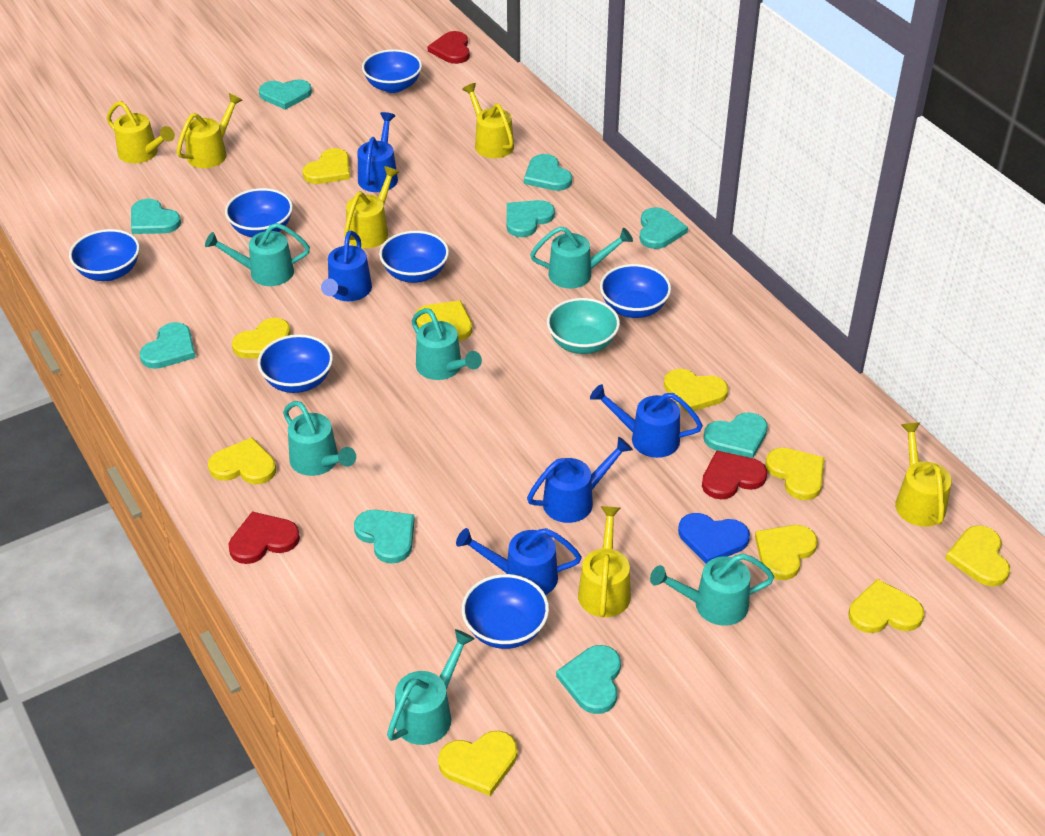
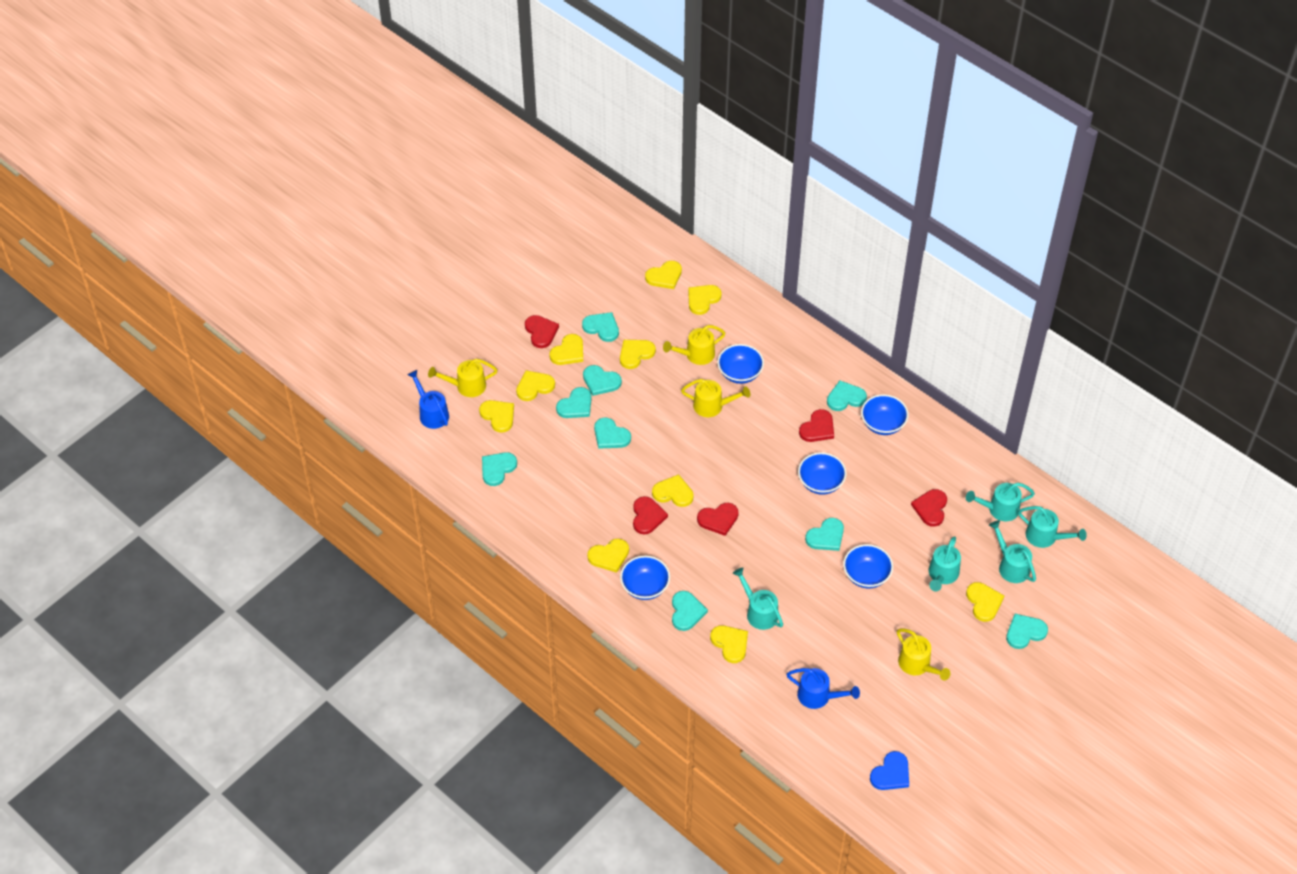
blue bowl: [69,229,140,281] [225,188,293,237] [258,334,333,393] [362,49,422,93] [379,231,449,283] [462,574,549,649] [600,264,671,318] = 7 -> [620,555,670,600] [717,344,764,384] [798,452,847,495] [843,544,893,589] [861,394,909,435] = 5
blue watering can: [321,231,372,301] [358,112,398,192] [456,528,582,595] [527,437,633,523] [590,384,703,458] = 5 -> [407,370,449,429] [787,668,860,709] = 2
red heart: [228,512,300,564] [427,31,470,64] [702,450,767,500] = 3 -> [525,315,559,348] [633,496,668,535] [697,503,739,536] [799,409,834,442] [911,489,947,527] = 5
turquoise bowl: [547,298,620,354] = 1 -> none = 0
turquoise watering can: [205,223,310,286] [283,401,356,476] [387,629,474,745] [411,308,482,380] [530,227,633,289] [650,553,775,626] = 6 -> [733,567,783,630] [929,536,961,592] [966,483,1035,521] [989,520,1036,583] [1018,506,1087,548] = 5
yellow watering can: [107,101,175,163] [176,93,243,168] [344,166,399,248] [462,83,514,158] [578,506,631,617] [895,422,952,527] = 6 -> [428,359,497,397] [663,325,725,365] [681,379,750,417] [897,628,950,681] = 4

